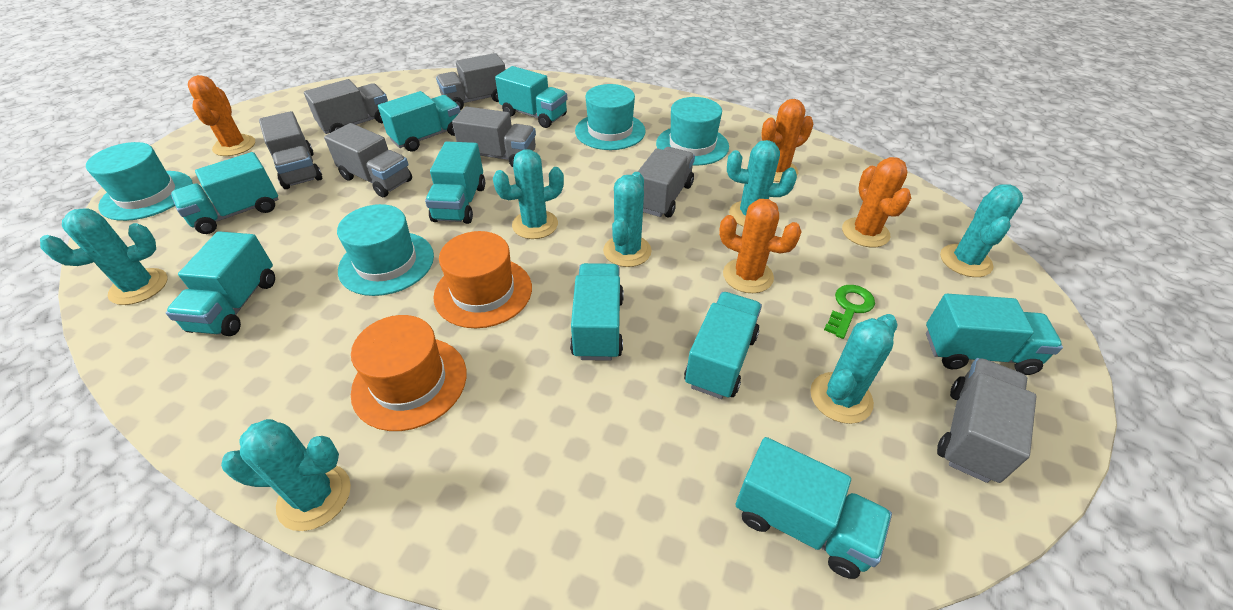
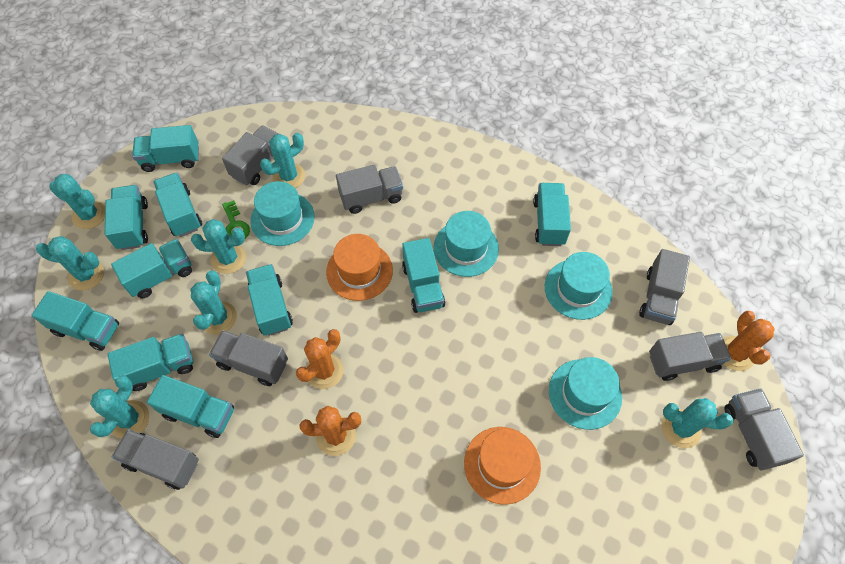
orange cactus: [188,75,255,156] [719,199,802,293] [761,99,813,182] [842,157,911,247] = 4 -> [296,329,344,389] [300,406,361,456] [723,311,775,371] = 3
turquoise truck: [166,231,275,336] [171,152,279,234] [378,91,461,152] [425,141,485,224] [495,66,567,128] [570,263,624,361] [684,292,762,399] [736,437,892,579] [926,294,1063,375] = 9 -> [32,291,119,351] [105,185,148,250] [107,334,193,391] [111,239,192,299] [132,125,199,172] [147,375,234,438] [153,173,202,237] [246,264,293,336] [402,238,445,313] [533,183,571,246] = 10

